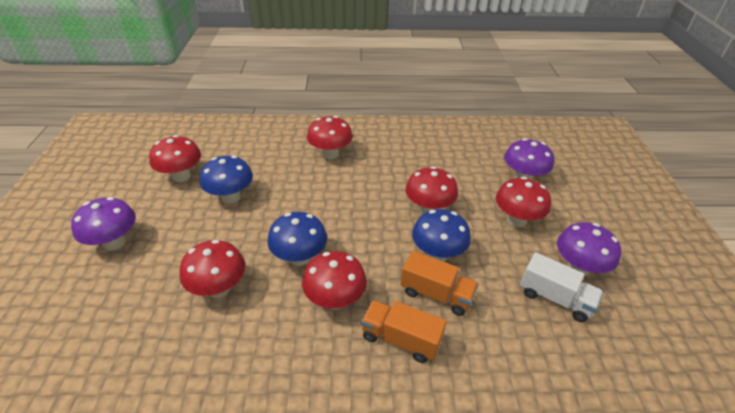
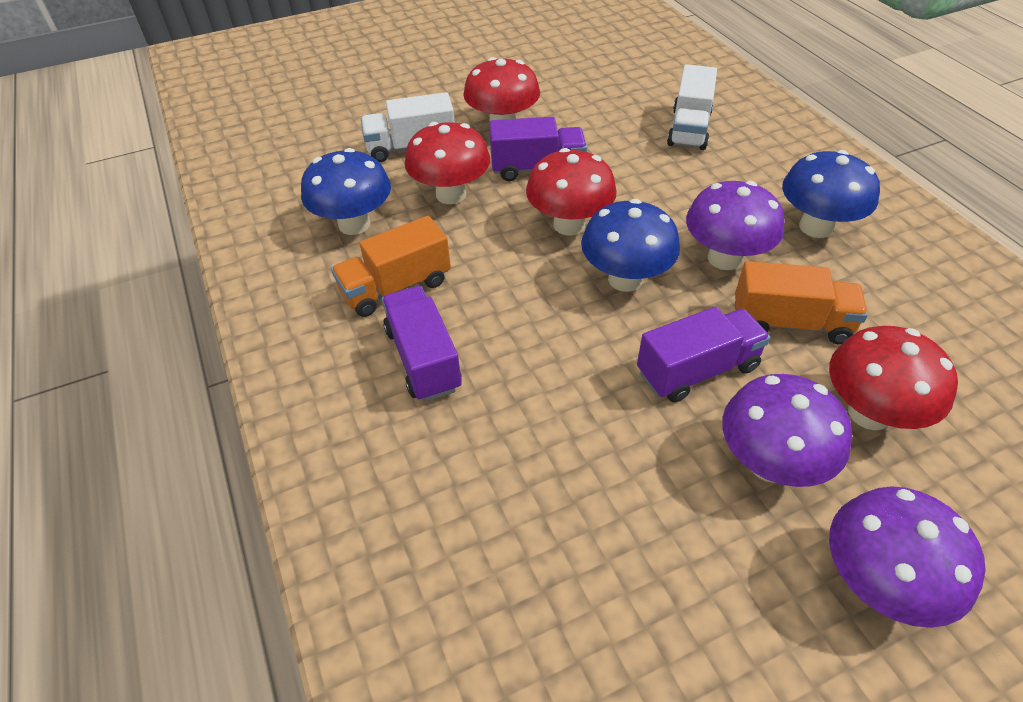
purple truck: none = 0 -> [382,286,462,402] [489,117,587,181] [637,307,770,402] = 3
red mushroom: [149,135,201,182] [179,240,245,298] [302,251,367,310] [307,116,353,159] [406,166,458,214] [496,177,551,227] = 6 -> [405,122,490,204] [463,57,540,122] [526,148,617,236] [829,326,958,430] = 4
white truck: [520,252,603,322] = 1 -> [361,92,455,162] [667,64,717,150] = 2

